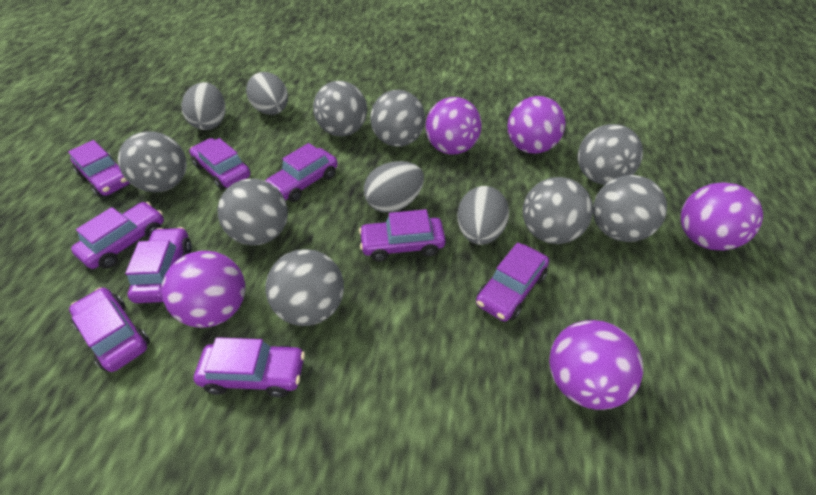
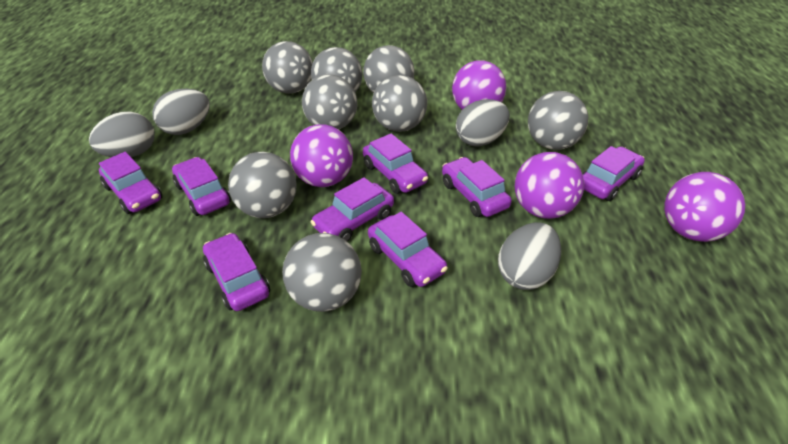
purple ball: [161,251,245,328] [426,97,482,154] [507,96,566,154] [549,320,643,410] [681,182,763,251] = 5 -> [290,124,353,187] [452,60,506,110] [515,152,584,219] [664,172,745,242] = 4
purple car: [68,140,130,198] [69,287,150,372] [71,202,164,269] [125,227,192,303] [189,138,251,190] [194,337,305,397] [265,143,338,202] [359,209,446,262] [476,242,549,322] = 9 -> [99,152,162,214] [172,157,231,216] [203,233,270,311] [311,177,394,242] [363,134,428,194] [368,212,448,287] [442,157,512,217] [583,146,645,201] = 8

